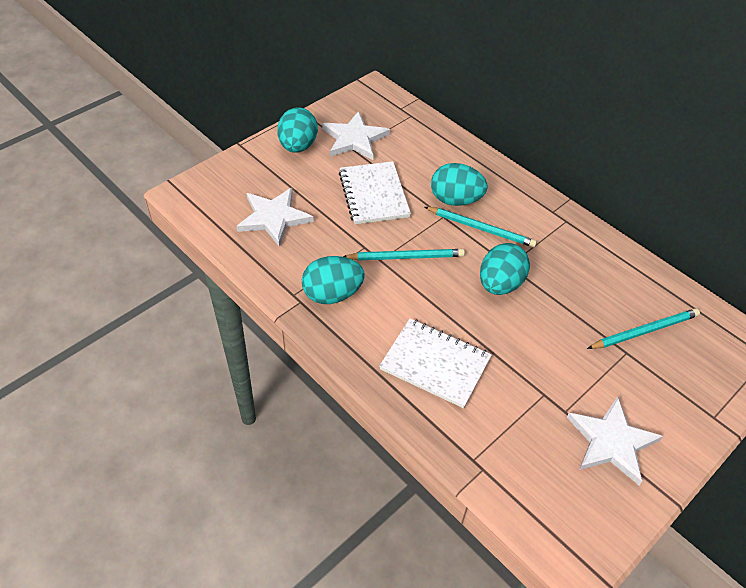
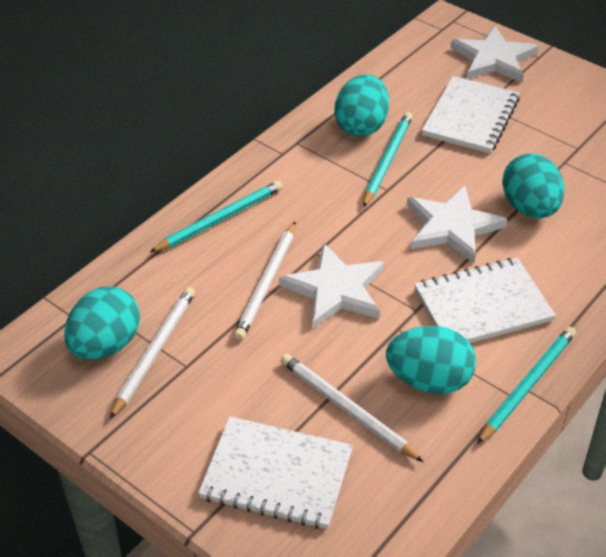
white notebook: [339,161,411,224] [379,318,492,408] = 2 -> [198,416,353,529] [414,258,556,343] [421,76,520,153] = 3
white pencil: none = 0 -> [110,287,195,419] [234,222,295,340] [281,354,424,462] = 3

